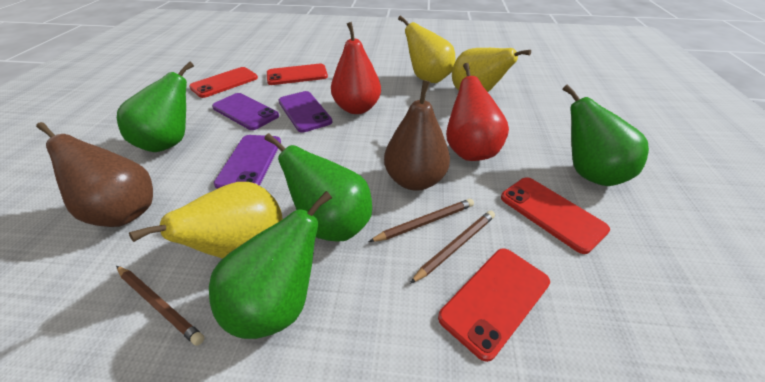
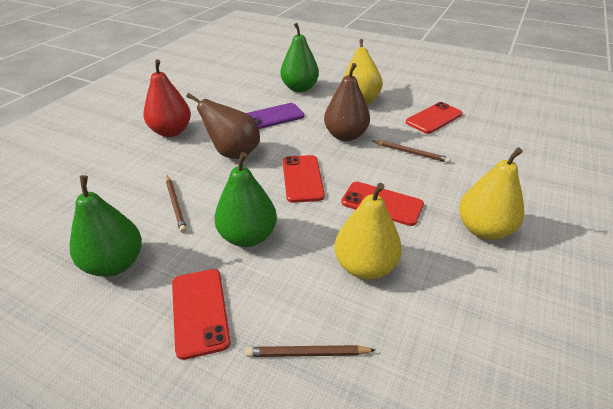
green pear: [117,62,194,152] [209,191,332,339] [264,133,372,242] [562,84,649,186] = 4 -> [70,175,142,277] [214,152,277,247] [280,23,319,92] = 3
purple phone: [212,93,279,130] [214,135,281,189] [279,91,332,132] = 3 -> [247,103,304,129] = 1
red pear: [331,22,381,114] [446,63,509,161] = 2 -> [143,59,191,137] = 1

